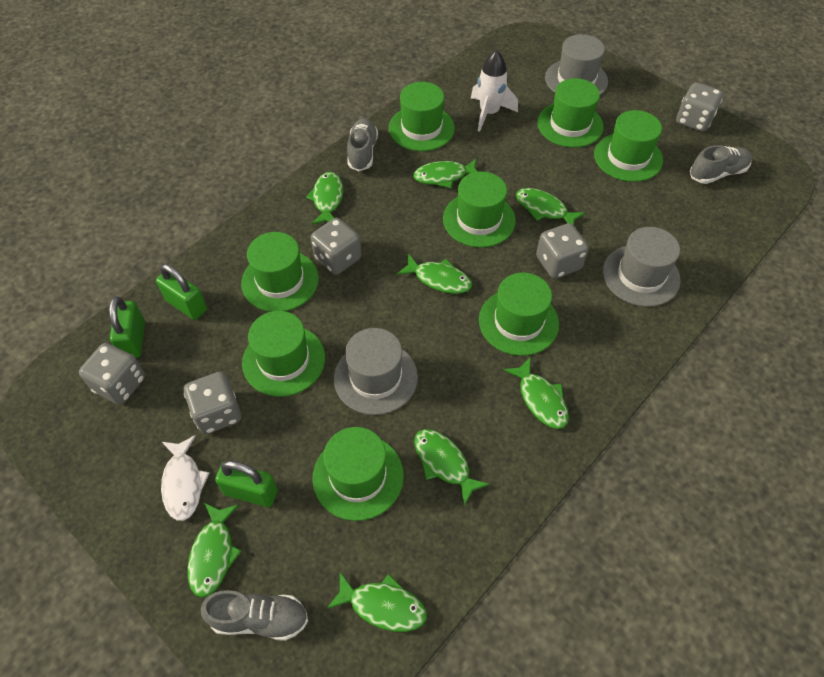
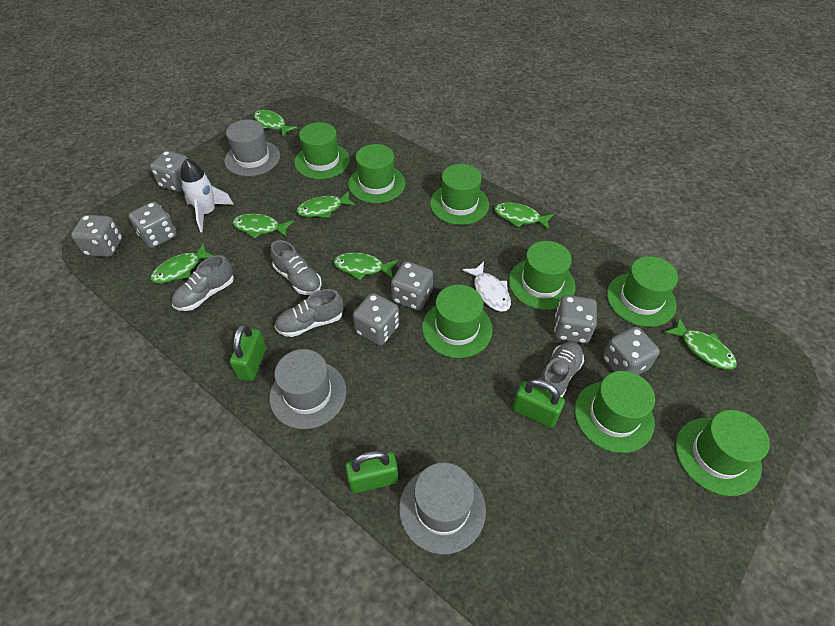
green fish: [187,503,242,598] [306,172,343,225] [327,572,427,632] [396,253,472,294] [413,159,478,188] [414,429,490,506] [504,357,569,429] [516,188,585,225] = 8 -> [150,243,214,283] [232,213,294,239] [254,110,298,137] [296,191,356,218] [333,252,398,281] [494,202,554,230] [664,317,737,369] = 7
grey dice: [79,343,145,405] [184,372,241,434] [311,218,362,275] [536,223,589,279] [676,82,723,132] = 5 -> [71,215,122,257] [128,202,177,248] [150,151,188,192] [353,293,399,346] [391,261,433,310] [554,295,597,343] [603,327,660,375] = 7
grey shoe: [201,590,308,641] [347,118,378,171] [690,145,752,184] = 3 -> [172,255,234,311] [270,240,322,295] [275,289,343,337] [538,342,584,397] = 4

